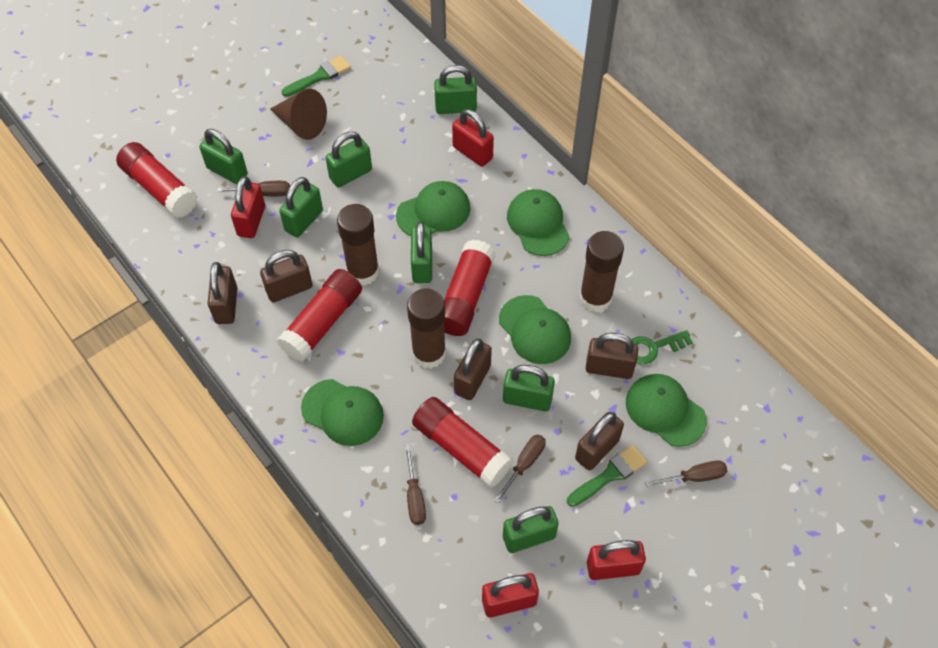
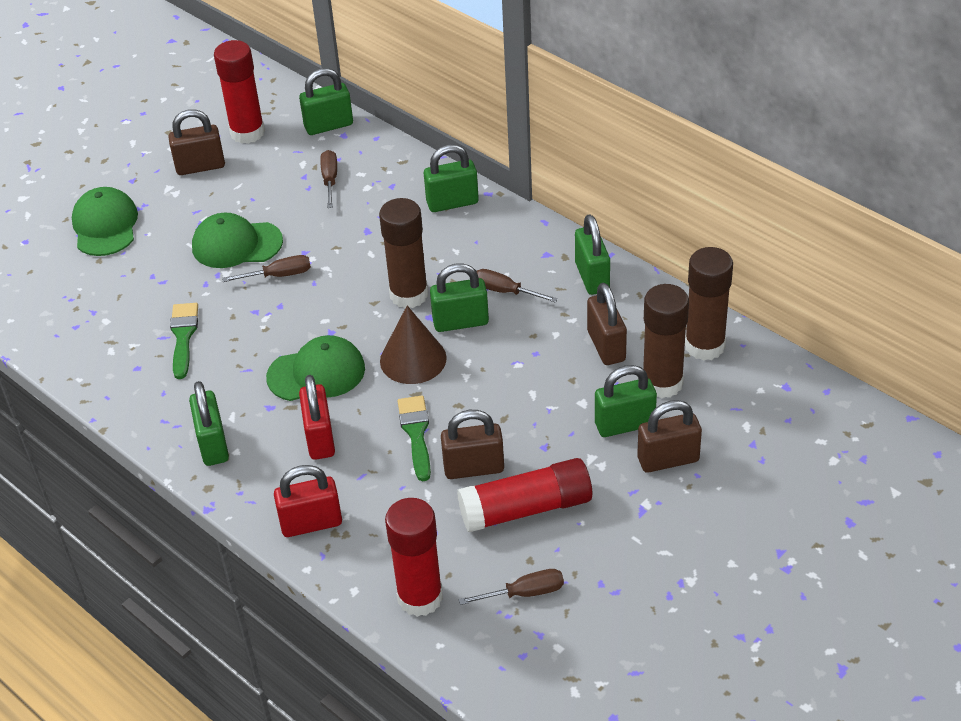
brown padlock: [208,262,237,324] [260,250,312,302] [454,338,492,400] [575,412,624,470] [586,333,638,379] = 5 -> [168,109,225,175] [441,410,504,479] [587,283,627,365] [637,400,702,473] = 4
green cap: [301,379,384,446] [396,181,471,236] [499,295,571,364] [507,189,570,256] [626,374,707,447] = 5 -> [72,187,138,256] [192,213,283,268] [266,335,365,401] = 3
green key: [631,330,693,364] = 1 -> none = 0
green padlock: [199,129,248,184] [279,177,323,237] [326,132,372,188] [411,221,432,283] [434,65,477,114] [503,365,555,411] [503,506,559,553] = 7 -> [189,381,229,466] [299,68,353,135] [424,145,479,212] [430,263,489,332] [575,214,610,295] [595,365,657,437] = 6
red glue stick: [116,142,198,218] [277,269,362,362] [412,397,513,488] [444,240,496,336] = 4 -> [214,40,265,144] [385,498,443,617] [457,458,592,532] = 3
red padlock: [231,176,265,238] [452,109,494,167] [482,573,539,617] [587,540,646,580] = 4 -> [274,465,342,537] [299,375,335,460] = 2

